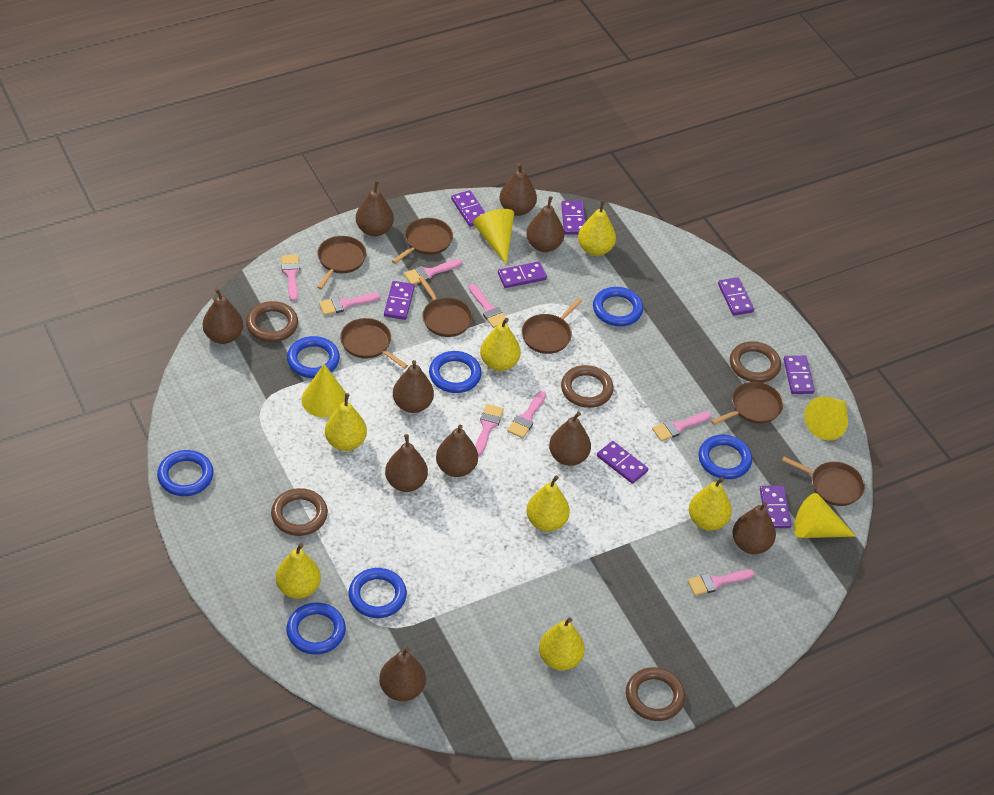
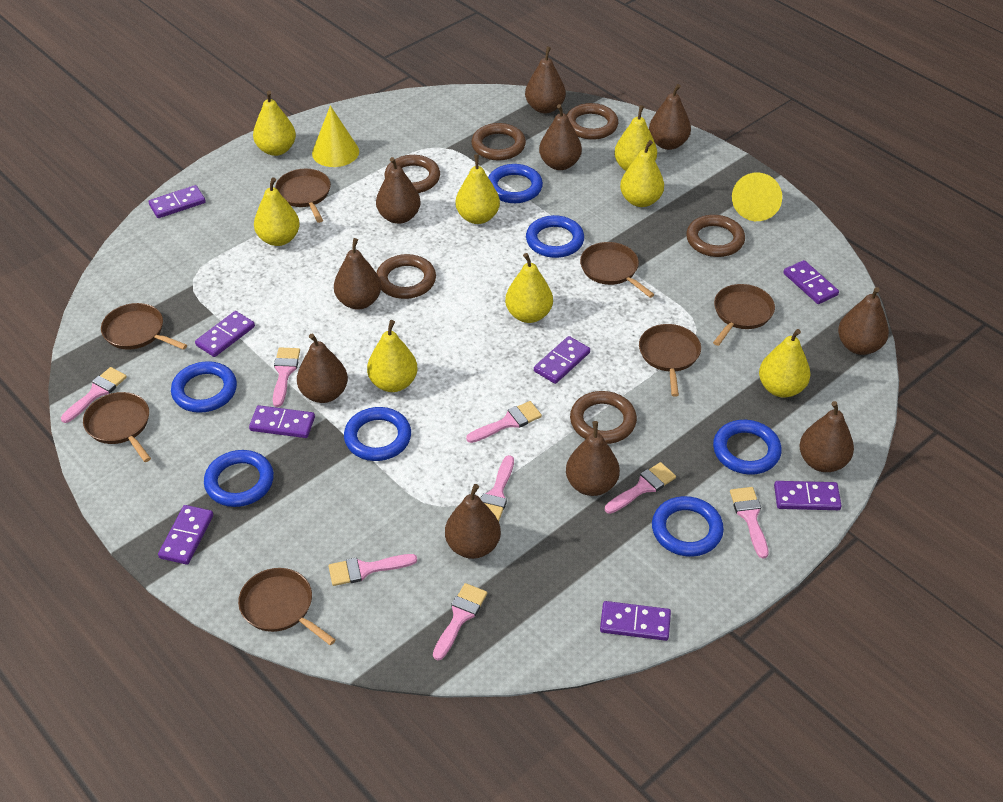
brown ring: [246,301,298,342] [271,488,328,536] [561,365,614,408] [626,667,685,721] [730,341,781,383] = 5 -> [377,254,436,299] [385,155,440,193] [471,123,526,161] [567,103,618,140] [570,391,637,444] [686,215,745,257] = 6
yellow cone: [301,364,346,418] [473,209,514,265] [794,493,856,538] [804,396,848,440] = 4 -> [312,106,359,167] [732,173,782,221] = 2
yellow pear: [276,543,321,599] [325,393,367,451] [480,318,521,371] [526,475,570,531] [539,618,585,671] [578,200,616,256] [689,477,732,531] = 7 -> [253,91,296,156] [254,177,300,246] [367,320,418,392] [455,154,500,224] [505,253,553,323] [614,105,657,171] [620,140,664,207] [759,329,811,397] = 8

